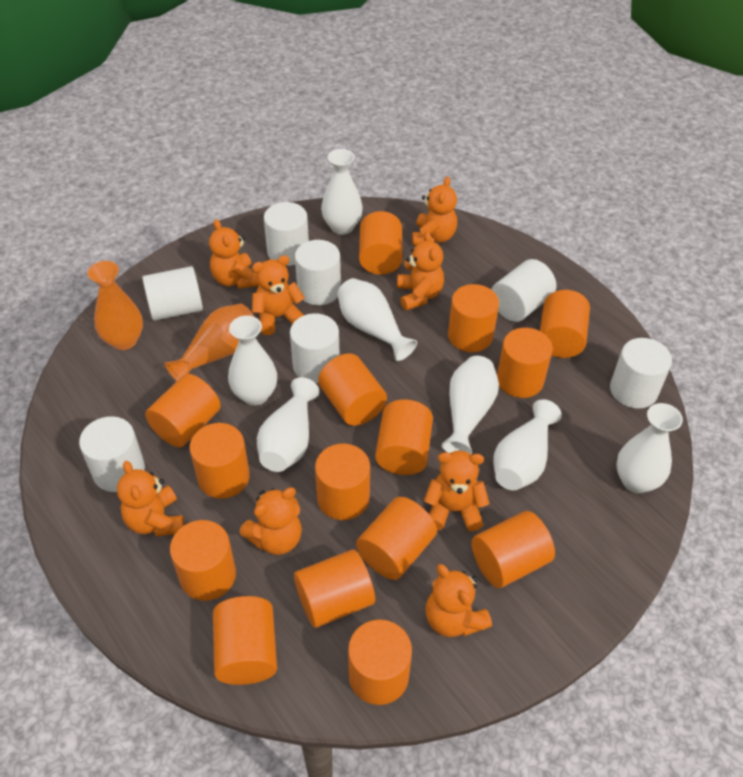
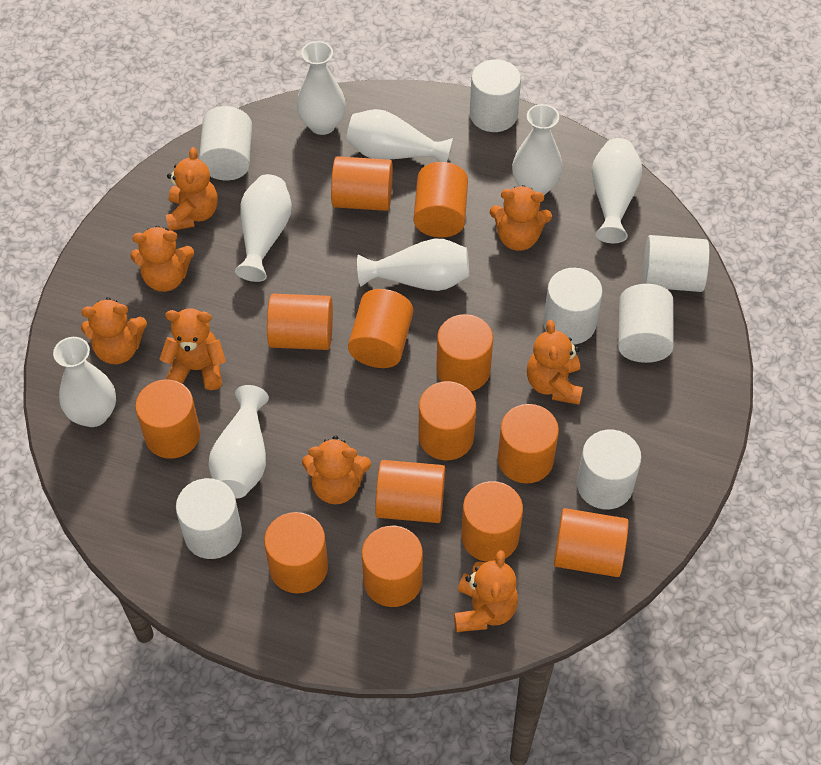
orange cylinder: [145,374,221,447] [170,520,236,601] [190,423,250,499] [213,596,277,685] [294,549,375,628] [315,443,370,520] [318,353,387,426] [348,620,412,705] [356,497,437,580] [359,211,403,275] [375,399,433,475] [448,284,499,352] [472,511,555,588] [497,328,553,398] [540,290,590,358] = 15 -> [135,379,200,459] [264,512,328,594] [267,294,333,350] [331,156,393,211] [348,289,413,368] [362,526,423,607] [375,460,445,523] [414,162,468,238] [419,381,476,460] [436,314,493,392] [461,481,523,562] [498,404,559,484] [554,508,629,577] = 13
orange vase: [88,261,143,350] [164,304,254,381] = 2 -> none = 0
white vase: [228,316,277,406] [257,377,320,472] [321,149,363,235] [337,278,417,361] [441,356,499,454] [493,399,562,490] [616,403,683,493] = 7 -> [53,337,116,427] [209,385,269,499] [235,174,292,282] [297,41,346,135] [346,109,453,162] [357,239,469,291] [512,104,563,195] [592,138,642,243] = 8

